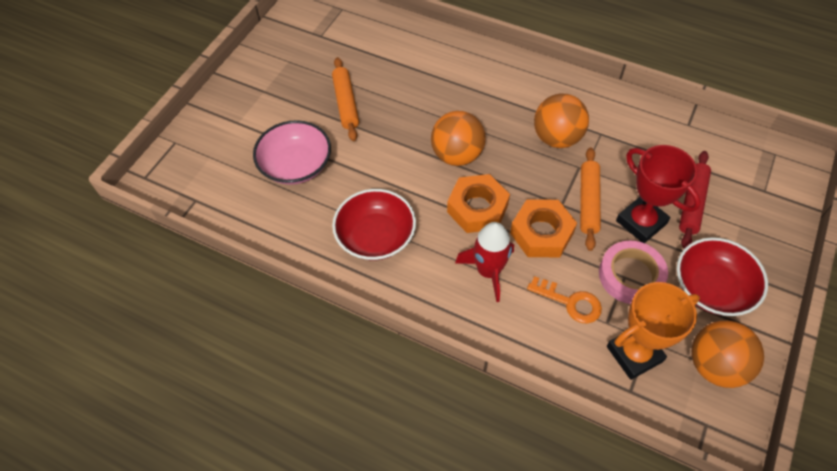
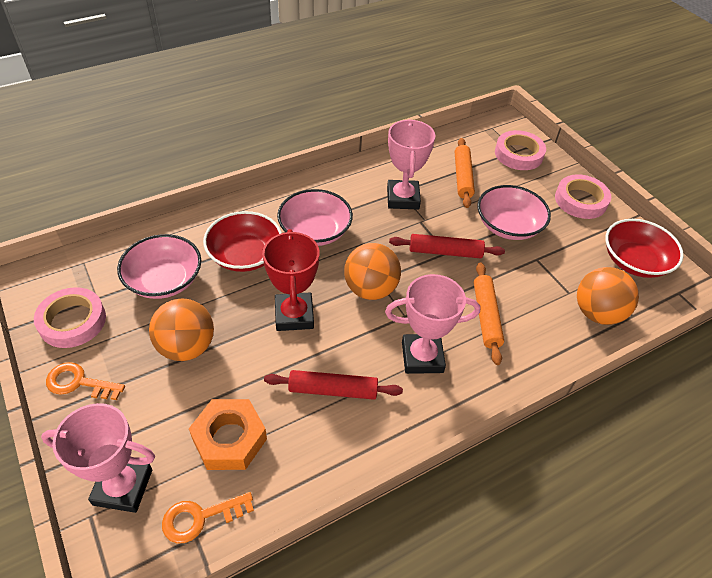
orange key: [527,276,602,323] = 1 -> [46,362,125,400] [162,492,254,543] = 2
orange nut: [447,174,510,233] [510,199,577,257] = 2 -> [189,399,267,470] = 1
orange trophy: [607,282,700,380] = 1 -> none = 0
pink bowl: [253,120,331,185] = 1 -> [117,234,201,299] [277,189,353,246] [477,185,551,240] = 3
pink tape: [599,241,668,304] = 1 -> [34,287,106,348] [495,130,546,170] [555,174,611,219] = 3
pink trophy: none = 0 -> [41,403,155,513] [385,274,481,374] [387,119,435,209] = 3
red rocket: [455,222,514,302] = 1 -> none = 0
red rolling pin: [679,151,711,249] = 1 -> [264,370,403,400] [389,234,505,258] = 2

